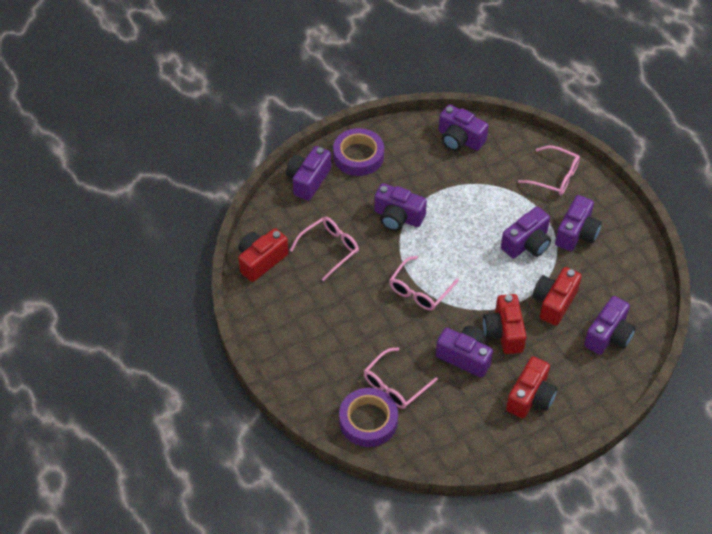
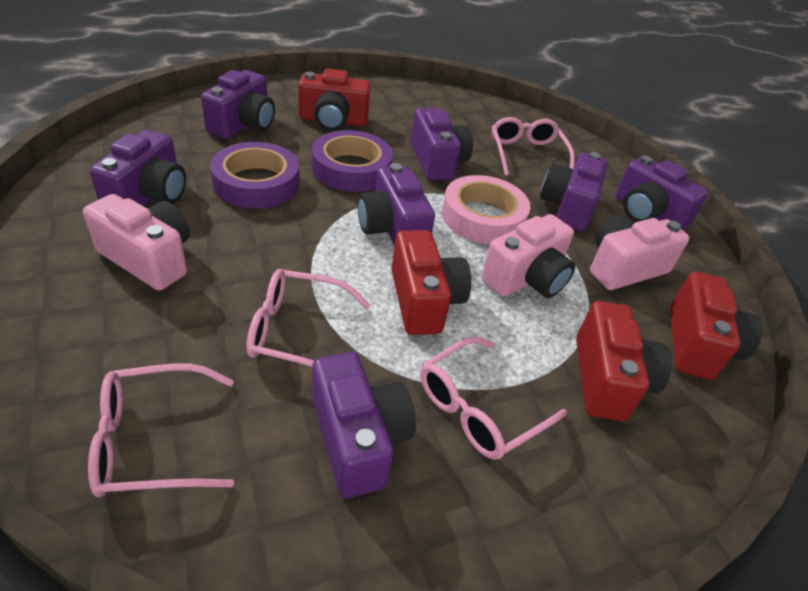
pink camera: none = 0 -> [83,194,190,291] [481,214,575,298] [590,214,689,290] = 3
pink tape: none = 0 -> [442,175,530,244] = 1

